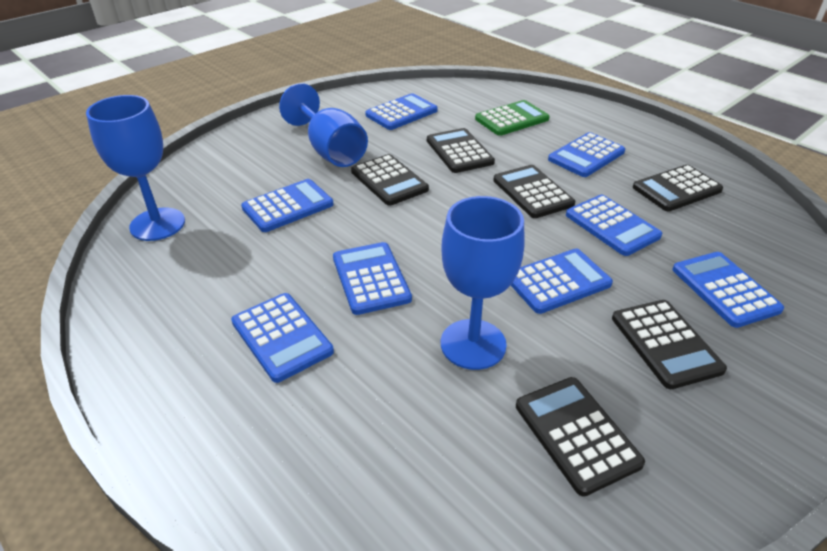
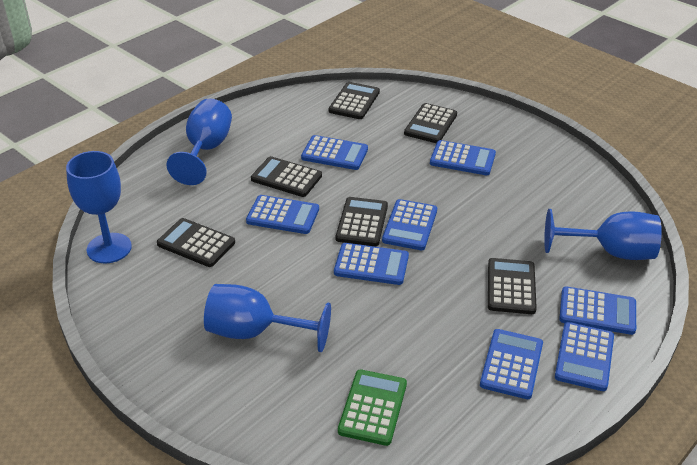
blue goblet: [86,95,185,241] [279,83,368,167] [441,196,525,370] = 3 -> [66,151,132,263] [166,99,232,185] [204,284,331,352] [544,209,662,260] = 4

